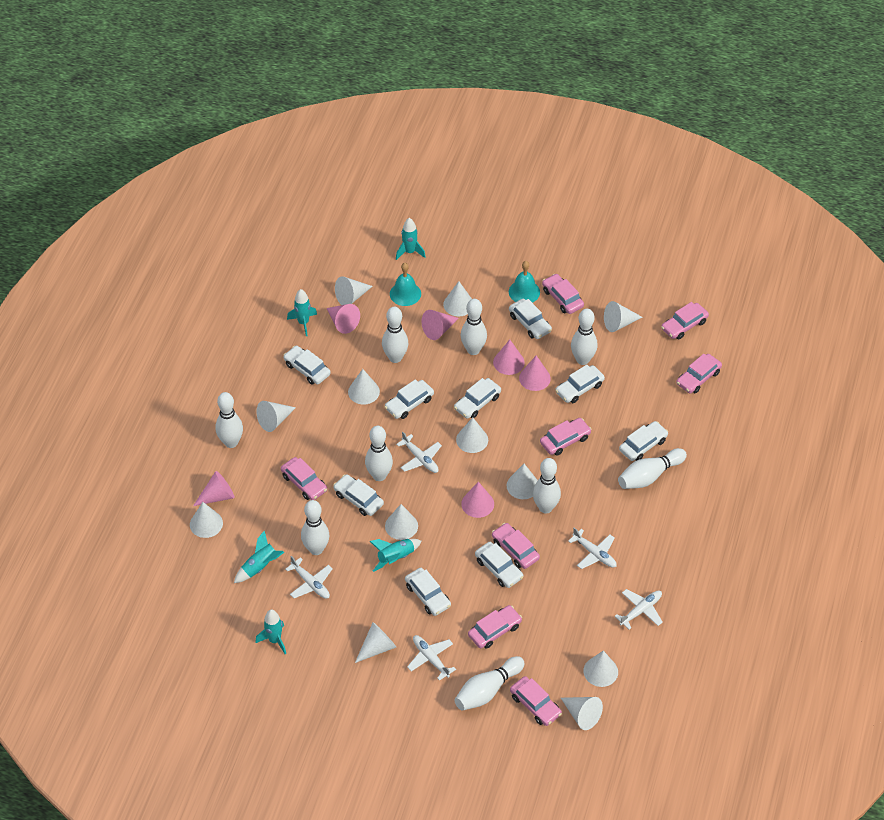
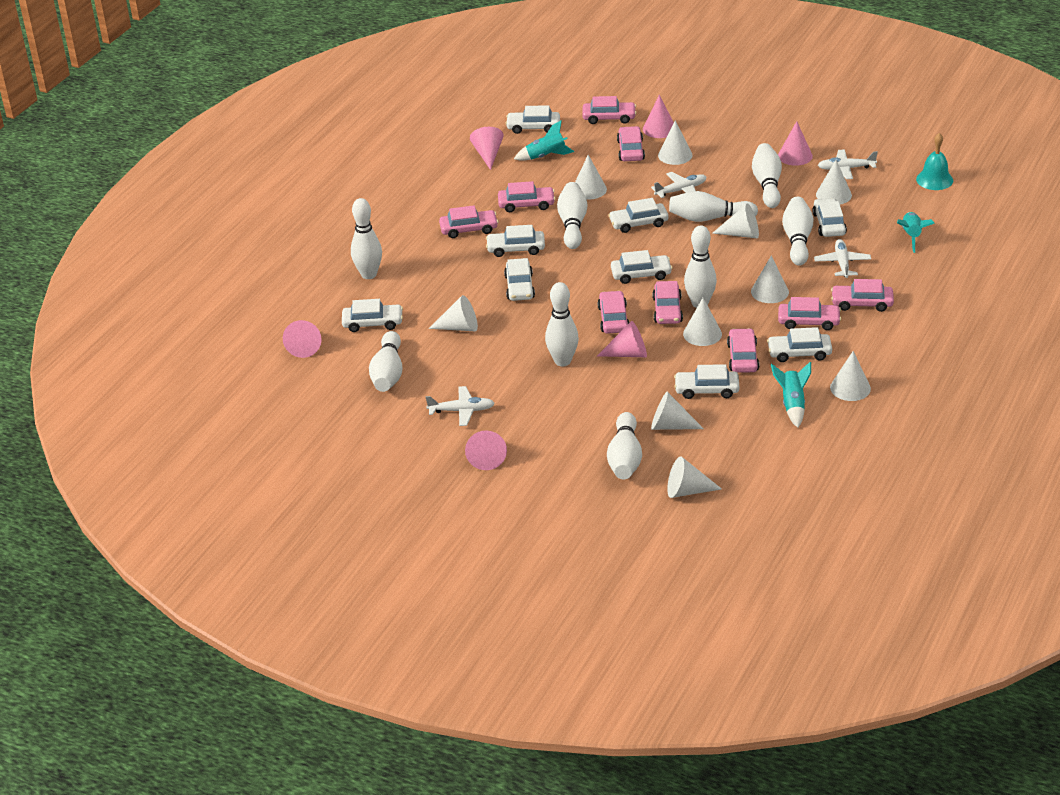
pink car: [281,457,327,500] [468,605,522,649] [492,523,540,569] [510,676,562,726] [540,418,591,456] [542,274,584,314] [661,302,709,340] [676,354,722,394] = 8 -> [439,205,498,238] [498,181,555,212] [582,96,636,124] [598,291,630,334] [617,126,645,161] [652,281,683,324] [727,328,759,373] [778,297,841,330] [831,279,894,312] = 9
turquoise bell: [390,263,421,306] [509,261,540,303] = 2 -> [916,133,953,190] = 1
turquoise rocket: [234,530,284,583] [255,609,286,654] [287,289,317,336] [370,539,421,572] [396,218,426,260] = 5 -> [514,120,574,161] [771,362,811,428] [897,212,935,253] = 3
white cone: [190,502,223,538] [256,401,296,432] [335,276,373,305] [348,369,380,405] [355,622,396,663] [385,504,418,540] [443,281,472,316] [456,417,488,453] [506,464,538,499] [561,697,603,730] [583,651,618,687] [604,301,642,332] = 12 -> [429,295,478,331] [575,155,607,200] [651,392,704,430] [658,121,693,165] [667,456,722,498] [683,298,722,346] [712,203,759,239] [751,256,789,303] [816,160,852,205] [830,351,871,401] = 10
white plane: [285,556,333,599] [396,432,442,473] [407,635,456,681] [568,528,617,569] [615,589,663,630] = 5 -> [426,386,495,426] [651,172,707,198] [814,239,871,278] [818,150,878,179] = 4

